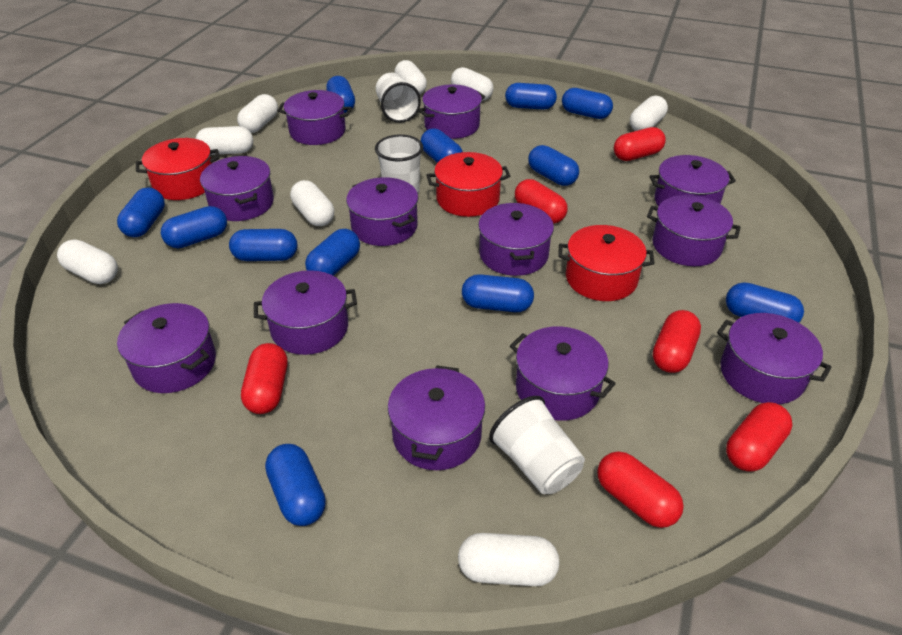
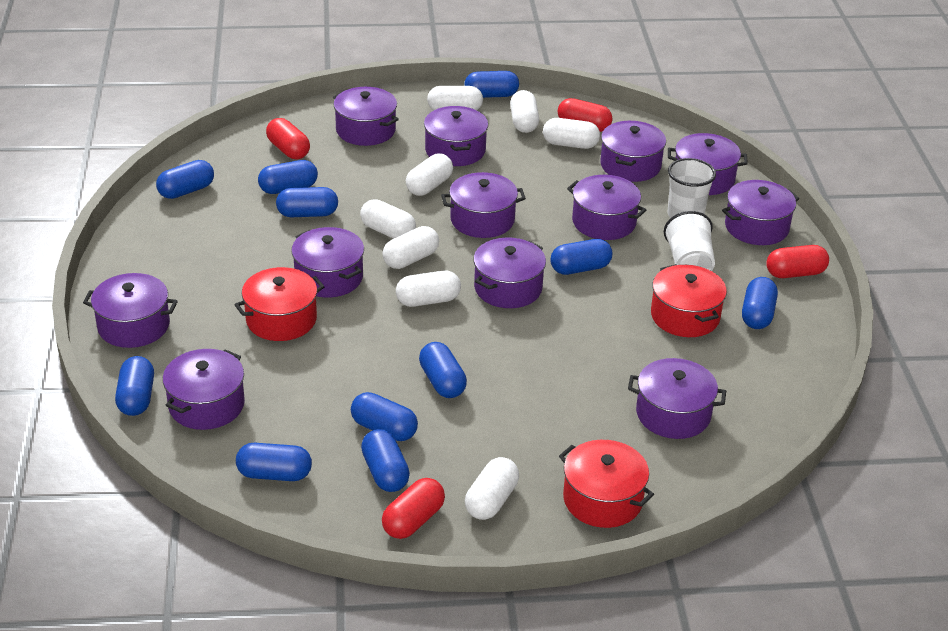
blue capsule: [117,187,165,237] [161,206,227,248] [229,229,297,261] [265,444,326,526] [305,229,360,276] [326,76,355,113] [421,128,463,163] [462,274,534,312] [505,83,557,110] [528,145,579,186] [562,88,613,119] [726,282,804,323] = 12 -> [115,356,154,416] [156,160,214,199] [236,443,312,481] [258,160,318,194] [276,187,338,217] [351,392,418,441] [361,429,410,492] [419,342,467,398] [464,71,519,98] [550,239,613,275] [742,277,778,329] = 11
red capsule: [241,343,287,414] [515,179,568,224] [597,451,684,528] [614,127,666,161] [653,310,701,373] [726,402,792,472] = 6 -> [266,118,310,159] [382,478,445,539] [558,98,613,132] [766,245,829,278] = 4
white cup: [375,135,423,194] [376,73,421,123] [489,396,585,494] = 3 -> [664,211,715,271] [667,158,716,218] = 2

